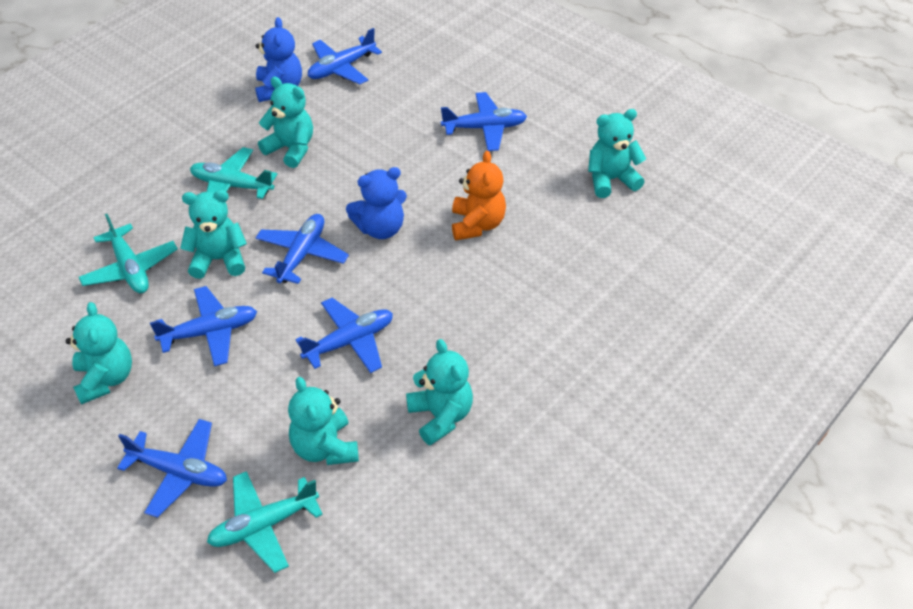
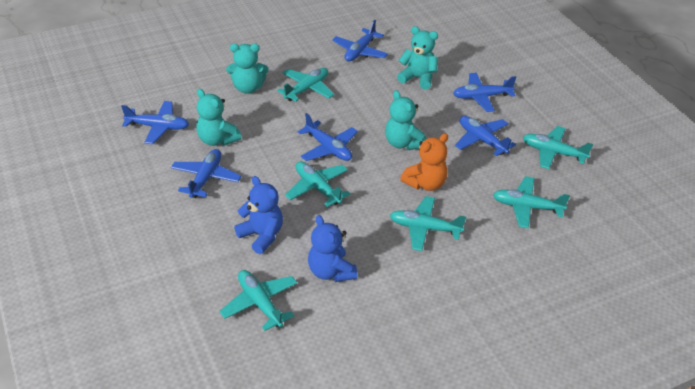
turquoise plane: [79,214,178,293] [190,147,277,199] [207,471,323,573] = 3 -> [219,270,297,331] [277,68,334,102] [285,162,350,207] [390,196,466,251] [493,176,570,228] [523,126,593,169] = 6
turquoise teddy bear: [66,302,132,404] [180,190,247,279] [258,77,313,168] [288,377,359,465] [406,339,473,446] [588,109,646,198] = 6 -> [196,89,242,146] [226,44,268,94] [385,90,427,150] [397,26,438,90] = 4

